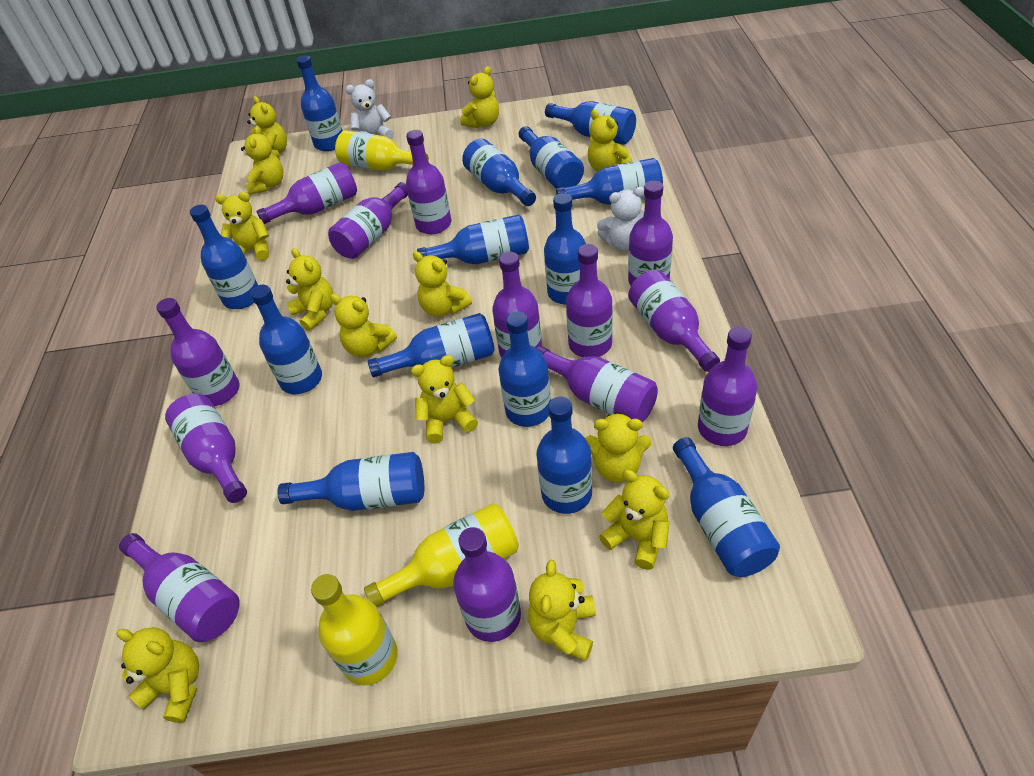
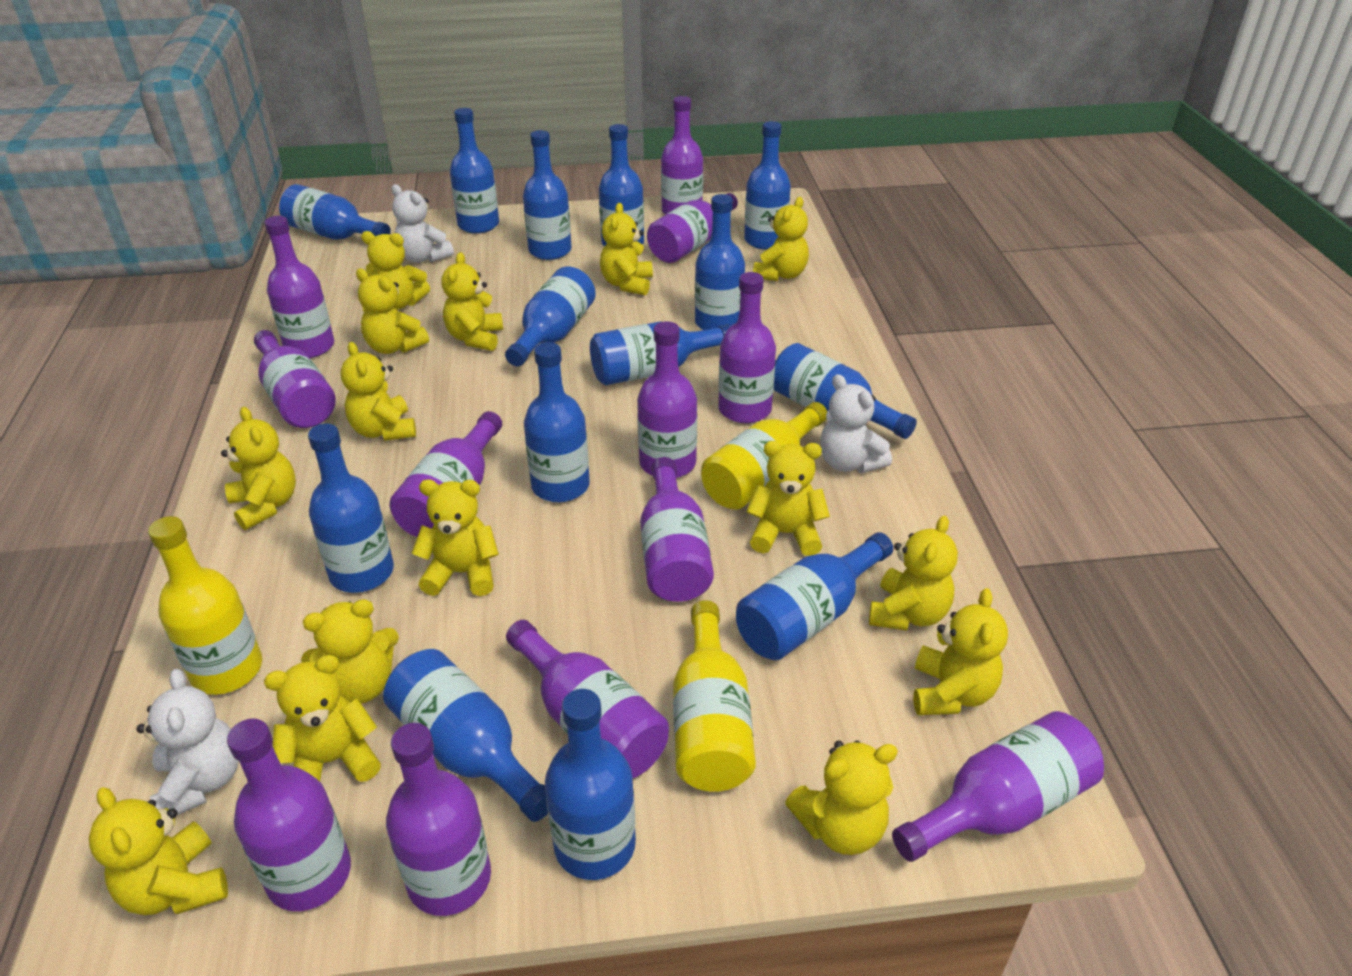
purple bottle: [119,533,240,642] [156,298,240,406] [165,394,247,503] [257,162,357,224] [328,182,408,259] [406,130,451,234] [453,527,521,642] [492,252,542,358] [537,346,658,422] [566,244,613,357] [628,181,673,286] [628,270,720,372] [698,326,757,446] = 13 -> [227,719,351,911] [254,330,336,428] [264,216,335,358] [386,723,491,916] [390,411,502,537] [506,620,669,778] [637,321,697,478] [640,457,714,602] [647,193,738,263] [661,96,703,215] [718,272,776,423] [892,711,1104,862] = 12
white teddy bear: [346,79,394,140] [597,187,644,251] = 2 -> [136,669,239,815] [391,184,454,263] [820,374,892,473] = 3
yellow teddy bear: [116,627,199,723] [215,192,269,261] [241,126,283,195] [247,96,287,158] [286,248,333,331] [330,294,397,357] [411,355,478,444] [413,251,472,317] [460,66,499,128] [528,560,596,661] [585,412,651,482] [588,110,632,171] [599,470,670,570] = 13 -> [89,787,228,915] [221,407,296,530] [264,655,381,782] [301,599,399,704] [341,342,416,441] [356,268,429,354] [361,231,430,310] [411,479,499,596] [441,252,503,351] [600,203,653,295] [746,441,830,556] [753,197,809,281] [785,740,898,855] [869,516,958,631] [913,588,1008,715] = 15

